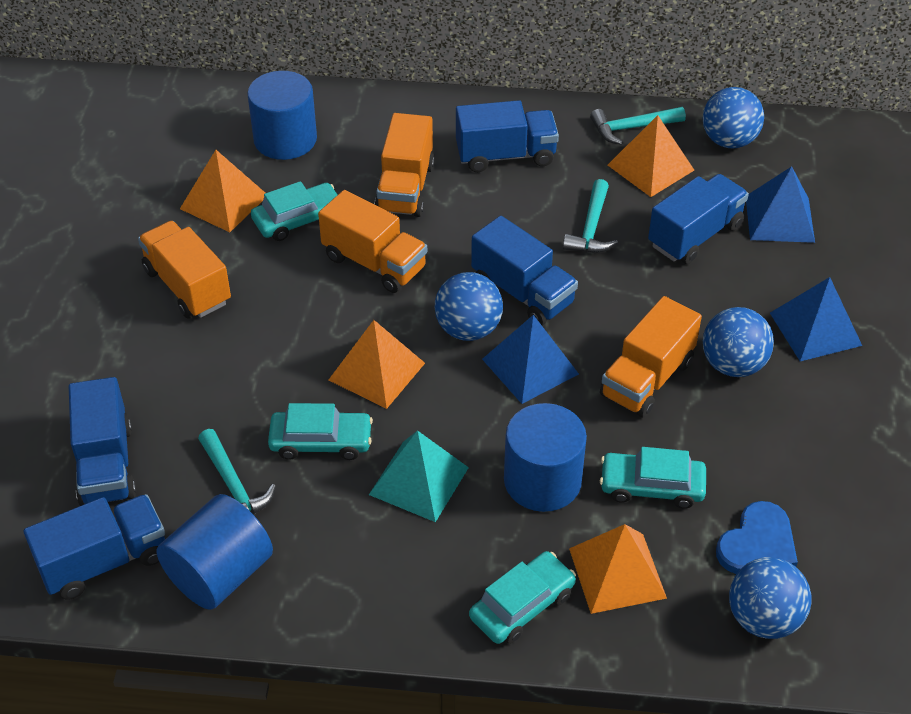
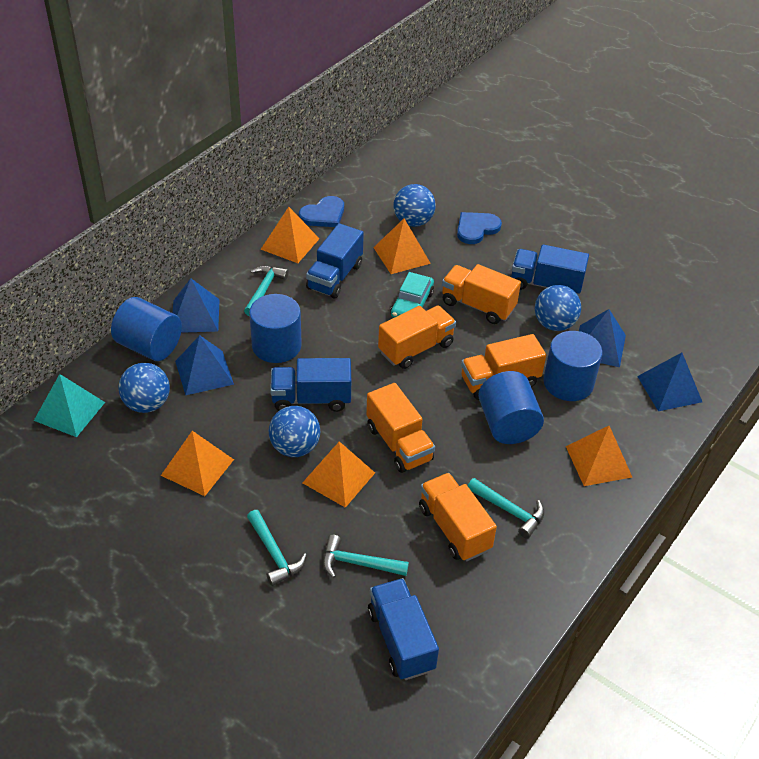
blue cylinder: [157,494,273,610] [247,71,317,160] [504,403,587,512] = 3 -> [111,297,182,361] [249,294,302,363] [478,371,544,444] [543,331,603,401] = 4
blue heart: [716,501,798,574] = 1 -> [299,196,344,227] [457,212,502,244] = 2
blue pyramid: [482,315,579,404] [746,166,815,243] [770,277,862,361] = 3 -> [172,278,220,333] [175,335,234,395] [579,309,626,367] [637,353,702,411] = 4
blue truck: [24,494,165,600] [69,377,136,506] [456,100,559,172] [471,216,578,325] [648,174,749,264] = 5 -> [270,358,351,412] [306,223,364,298] [368,578,439,680] [511,244,589,295] = 4
orange pyramid: [180,150,265,232] [329,320,425,409] [569,524,667,614] [608,115,694,197] = 4 -> [161,431,234,496] [261,207,320,263] [302,441,375,508] [373,219,431,274] [566,426,632,486] = 5
orange truck: [138,221,231,319] [318,190,427,293] [375,113,435,217] [600,296,702,418] = 4 -> [366,383,435,473] [378,306,456,369] [419,473,497,561] [442,264,521,324] [461,334,546,400] = 5
turquoise car: [251,181,337,241] [268,403,373,460] [469,551,576,644] [600,447,706,509] = 4 -> [391,272,434,318] = 1
turquoise hammer: [198,429,276,515] [563,179,618,253] [590,107,686,145] = 3 -> [244,266,289,316] [247,510,307,586] [323,535,409,578] [468,478,545,539] = 4

